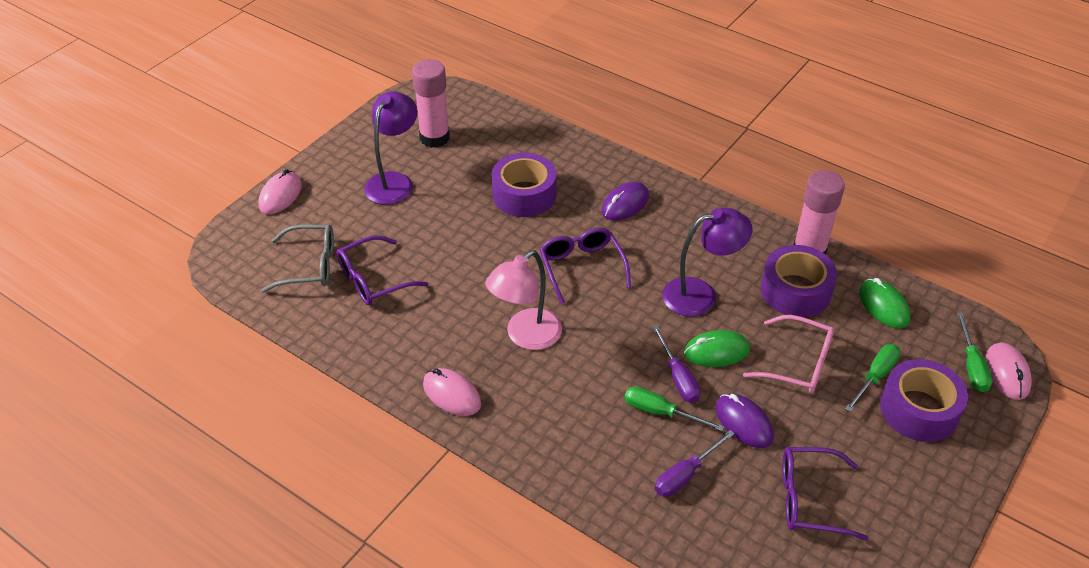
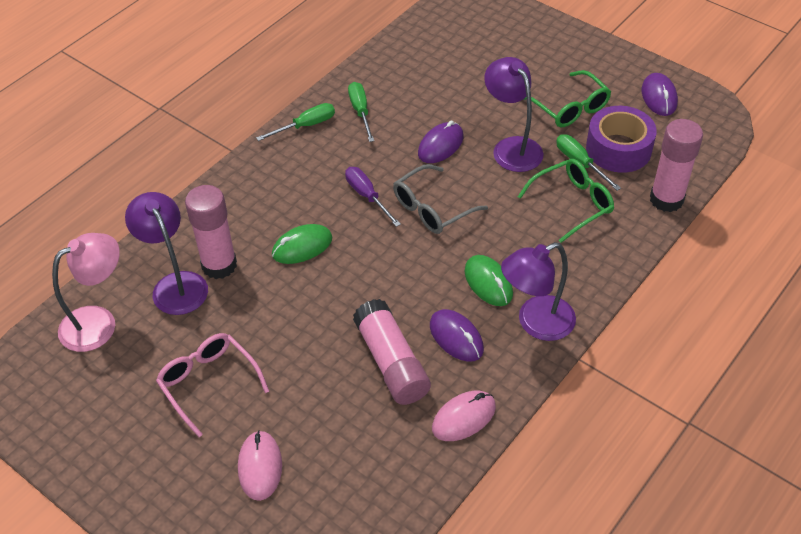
green glasses: none = 0 -> [518,159,614,243] [523,70,611,127] = 2
pink glue stick: [412,59,450,148] [793,170,845,255] = 2 -> [185,185,237,279] [353,299,431,405] [650,119,703,212] = 3
pink mouse: [258,169,302,214] [423,368,481,416] [985,342,1032,400] = 3 -> [238,430,282,501] [432,391,496,441] = 2
purple glasses: [336,235,428,305] [540,227,631,304] [782,447,868,541] = 3 -> none = 0
purple lamp: [364,92,417,205] [662,208,753,317] = 2 -> [125,192,208,315] [484,57,543,172] [501,242,576,341] = 3
purple mouse: [601,182,649,220] [716,394,774,448] = 2 -> [418,121,464,163] [430,309,484,362] [642,73,678,116] = 3
purple screwdriver: [652,325,701,403] [655,430,735,497] = 2 -> [345,167,401,227] = 1
purple tape: [492,153,557,217] [761,245,837,317] [880,359,968,442] = 3 -> [586,106,657,173] = 1

